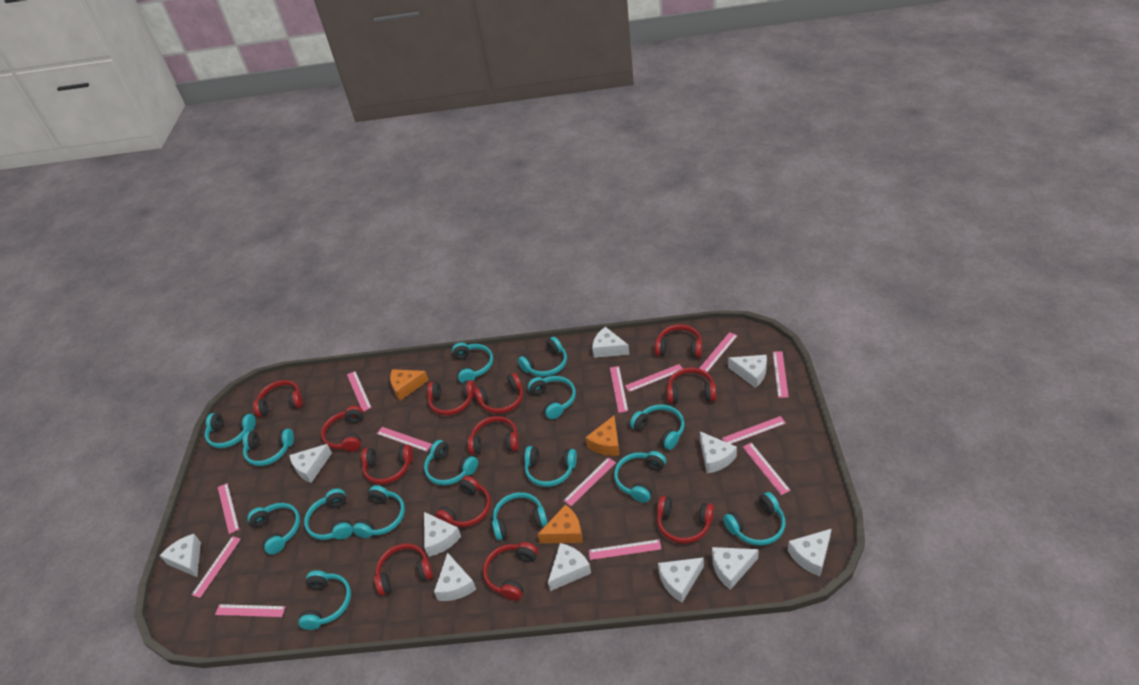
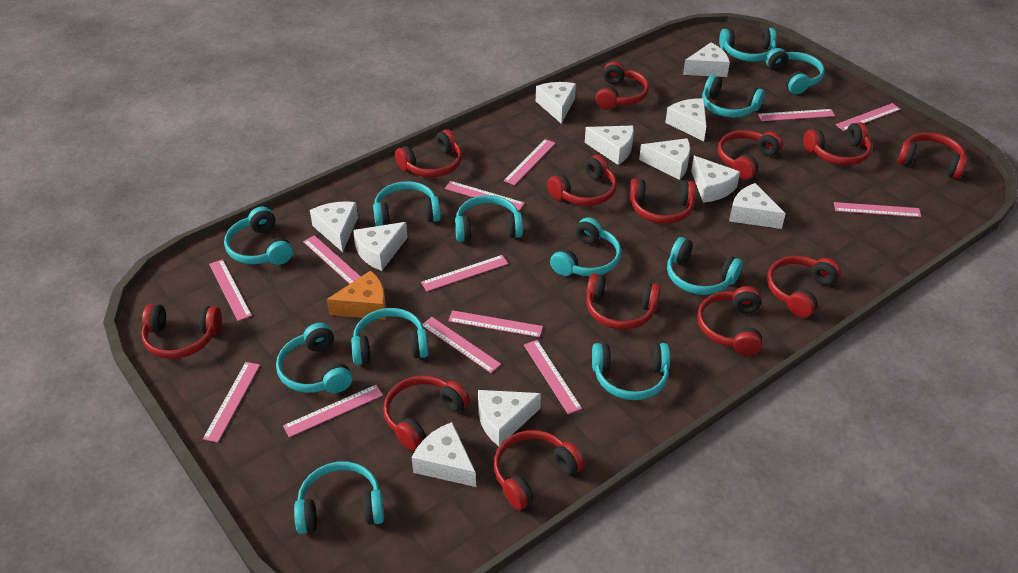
orange cheese: [390,369,429,400] [537,504,583,544] [585,415,620,456] = 3 -> [327,270,386,320] = 1
red headphones: [253,380,303,417] [321,406,364,452] [361,445,413,484] [374,544,433,596] [427,380,475,415] [435,476,491,527] [468,416,519,454] [474,373,523,414] [483,542,538,601] [655,324,702,358] [657,496,714,543] [667,367,716,403] = 12 -> [141,304,222,359] [383,376,470,451] [395,129,462,178] [494,430,585,510] [547,155,617,206] [586,273,661,330] [595,62,649,109] [629,179,696,224] [697,286,762,356] [718,130,783,180] [767,256,841,318] [804,122,872,166] [897,132,967,179] = 13
turquoise headphones: [205,413,256,448] [243,429,294,466] [247,503,300,554] [298,570,351,630] [304,489,353,540] [352,485,405,538] [424,440,478,485] [452,342,493,383] [492,492,548,540] [518,337,567,377] [524,446,577,487] [528,376,576,419] [614,451,666,503] [630,404,684,450] [723,492,785,546] = 15 -> [224,207,293,265] [276,323,352,393] [294,461,384,534] [351,308,429,365] [373,181,441,226] [455,195,523,242] [550,217,621,276] [592,343,670,400] [667,237,743,295] [702,75,765,118] [719,28,776,62] [766,48,825,94] = 12

